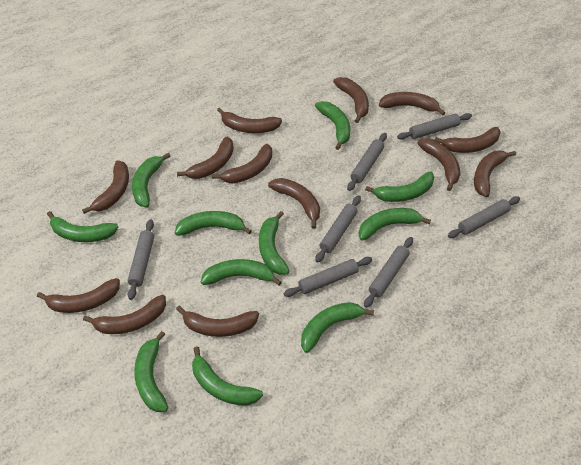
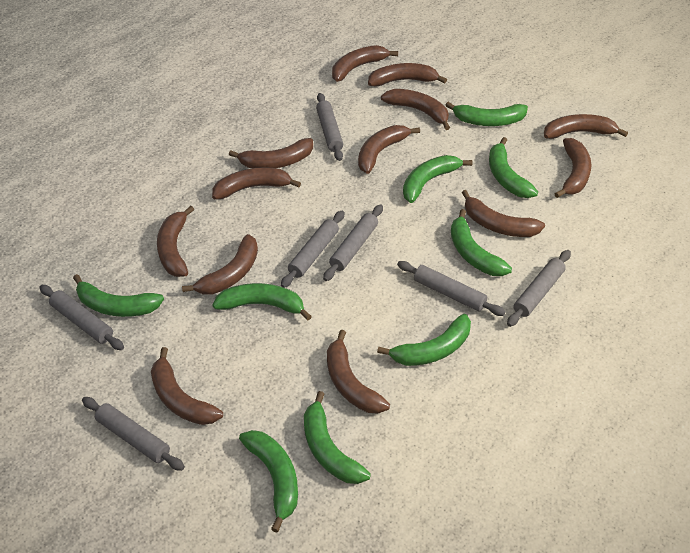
green banana: [47,211,118,242] [132,153,170,207] [134,331,168,412] [175,211,252,236] [192,346,263,406] [201,259,282,286] [259,211,289,275] [301,302,374,353] [315,101,350,150] [359,208,431,241] [365,172,434,202] = 11 -> [73,274,164,317] [213,283,312,320] [239,430,298,533] [304,391,371,484] [377,314,471,366] [403,155,473,203] [445,102,528,126] [451,209,512,276] [489,137,538,198] = 9

